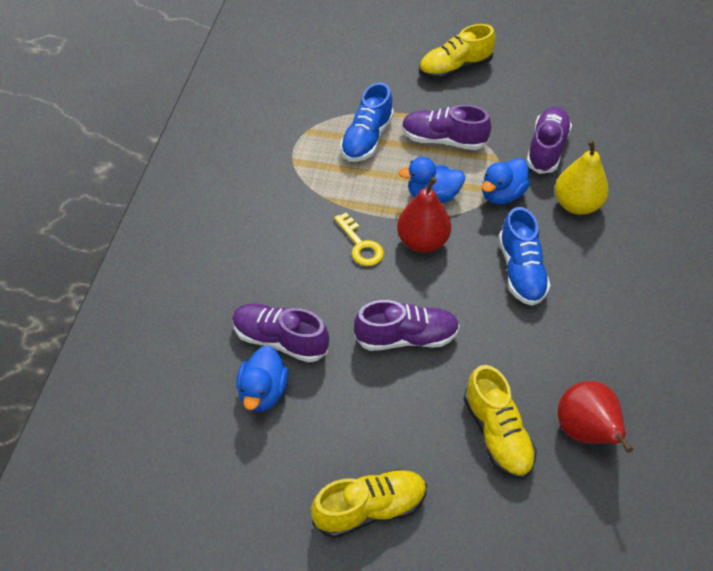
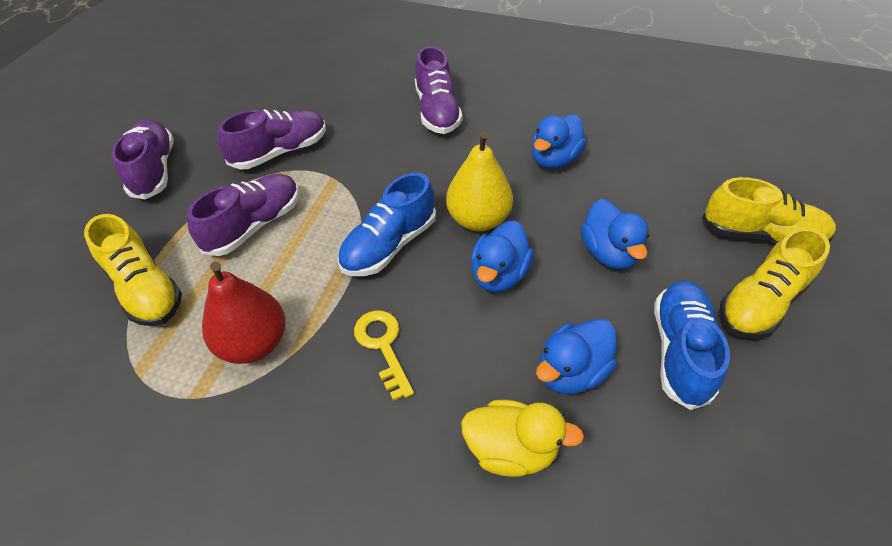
blue duck: [237,346,289,412] [398,157,465,203] [482,158,530,205] = 3 -> [471,221,534,292] [532,115,587,169] [536,319,617,395] [581,199,649,269] = 4
red pear: [397,177,451,253] [558,381,633,453] = 2 -> [202,262,285,364] = 1
yellow duck: none = 0 -> [461,400,584,477] = 1

